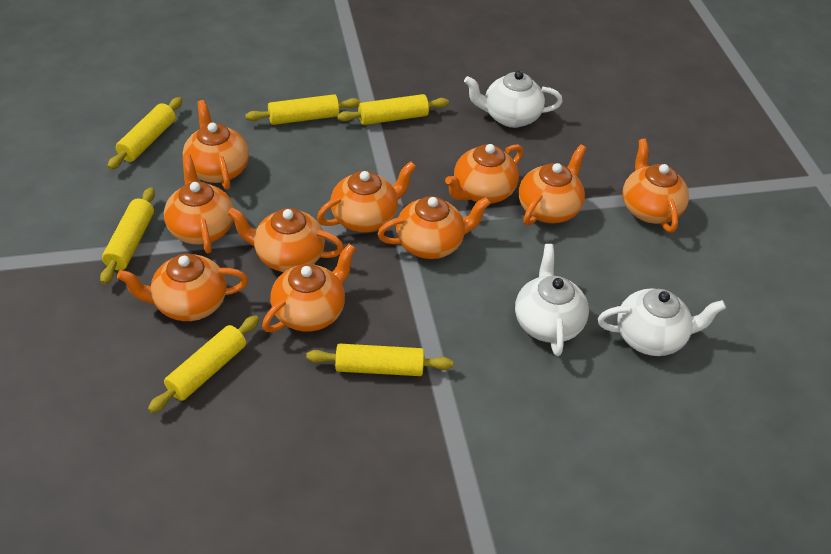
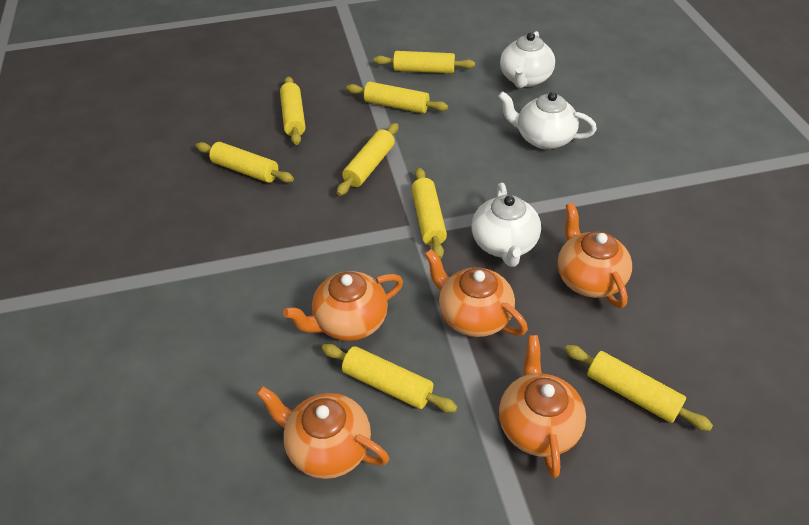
orange teapot: [117,254,248,321] [164,155,234,253] [183,100,249,190] [227,207,344,272] [262,244,356,332] [317,161,416,232] [377,196,491,259] [445,144,523,203] [519,144,586,226] [623,139,689,232] = 10 -> [256,386,389,479] [283,271,403,341] [424,249,528,337] [499,335,586,478] [557,203,632,308] = 5
yellow rolling pin: [100,187,155,285] [107,97,182,170] [148,315,259,413] [245,94,361,125] [306,344,453,376] [337,94,449,125] = 6 -> [196,142,294,183] [280,76,305,145] [321,344,457,413] [337,123,399,196] [346,82,448,114] [374,51,475,74] [411,168,447,259] [565,345,713,431] = 8

